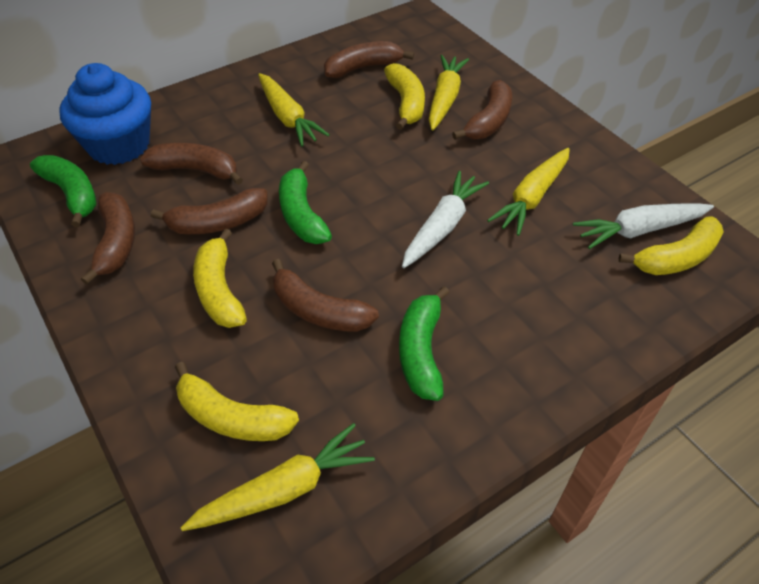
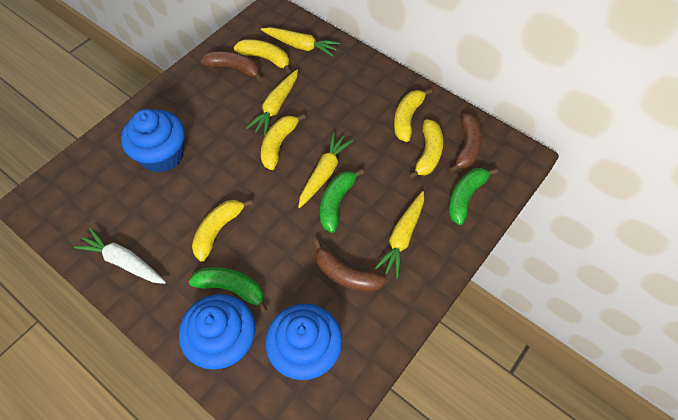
blue cupcake: [59,63,151,165] = 1 -> [121,109,185,173] [179,294,255,370] [265,304,342,380] = 3
brown banana: [81,192,135,285] [140,143,243,185] [151,188,268,234] [272,259,379,332] [324,41,414,78] [452,80,512,140] = 6 -> [201,51,263,82] [313,240,387,292] [449,113,482,173] = 3
white carrot: [402,171,489,268] [573,203,714,249] = 2 -> [74,228,166,284] = 1
yellow banana: [175,362,299,441] [193,229,247,328] [384,63,425,130] [619,216,724,275] = 4 -> [192,200,252,261] [234,39,291,74] [261,114,306,170] [394,89,432,142] [409,119,443,179] = 5

